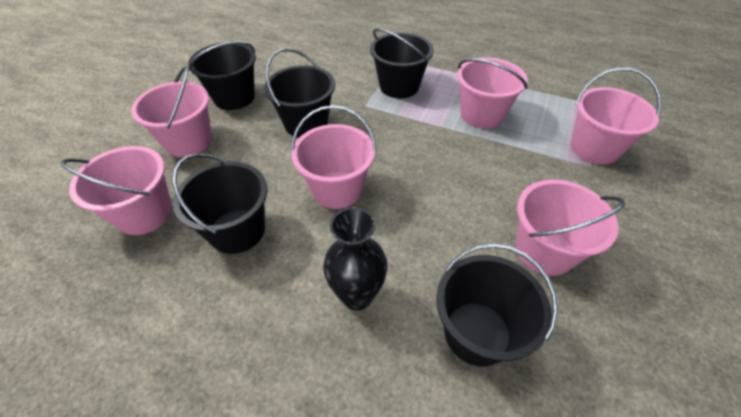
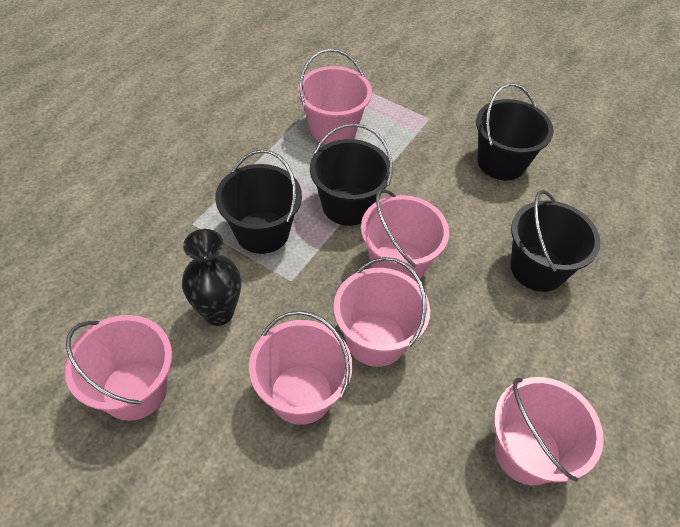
black bucket: [172,153,268,254] [188,41,256,110] [264,48,335,138] [370,28,434,98] [436,243,558,367] = 5 -> [215,149,302,254] [310,123,392,226] [476,83,554,181] [511,190,600,292] = 4

